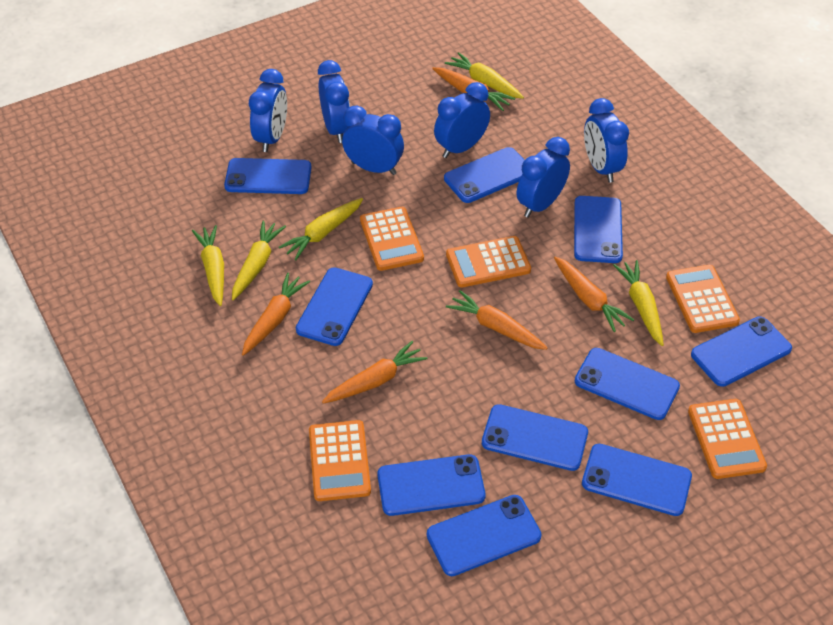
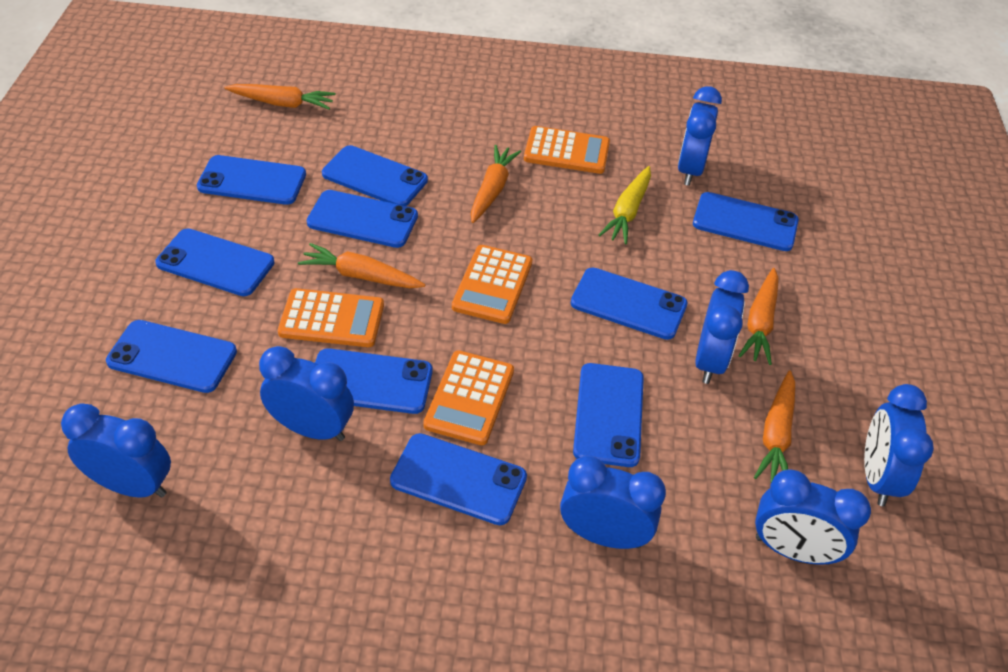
blue clock: [249,69,287,152] [318,60,350,143] [342,105,404,175] [434,82,490,158] [517,137,570,218] [584,98,629,183] = 6 -> [61,403,171,498] [259,346,354,441] [560,456,666,549] [678,86,722,186] [695,270,749,384] [755,469,871,565] [864,384,934,506] = 7
orange calculator: [309,420,371,501] [360,207,424,271] [446,236,531,287] [666,265,740,333] [688,399,767,479] = 5 -> [278,288,384,347] [423,350,514,445] [452,245,533,324] [524,126,610,174] = 4
yellow carrot: [192,225,224,306] [232,221,286,300] [279,198,363,260] [445,52,524,99] [613,260,664,346] = 5 -> [599,166,651,244] = 1

